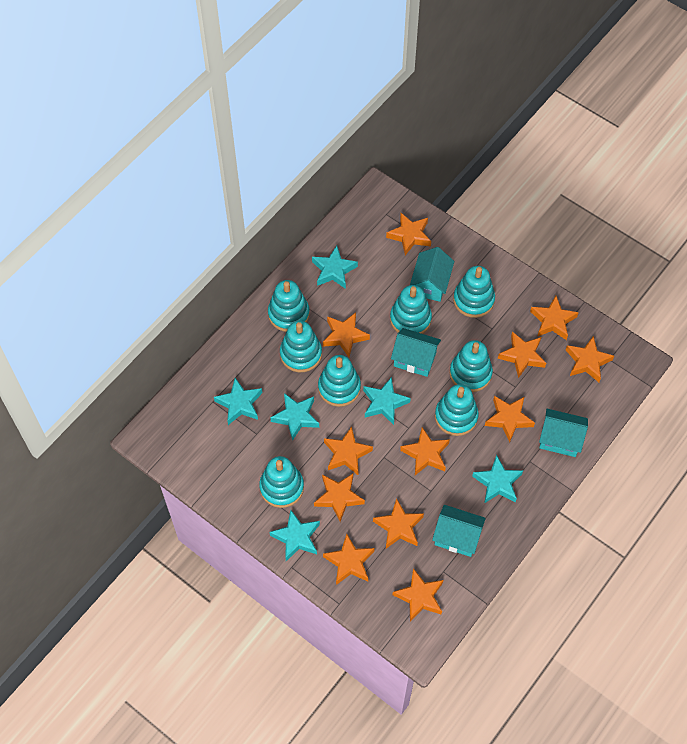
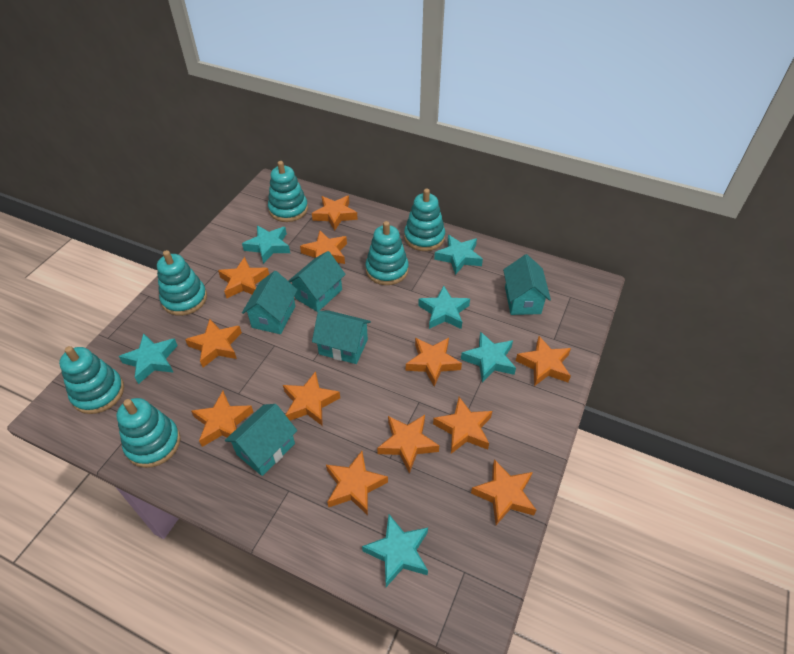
turquoise house: [391,328,441,377] [410,247,454,302] [432,505,486,557] [539,409,588,457] = 4 -> [225,404,297,476] [242,271,298,334] [288,251,346,312] [312,310,371,364] [503,254,551,315] = 5
turquoise stacking toy: [259,456,304,508] [268,280,310,332] [280,321,322,372] [318,355,361,407] [390,285,432,334] [435,384,479,436] [450,340,493,392] [453,266,495,318] = 8 -> [59,346,124,414] [117,398,181,468] [157,250,207,316] [268,161,308,222] [365,221,409,285] [404,189,445,251] = 6

